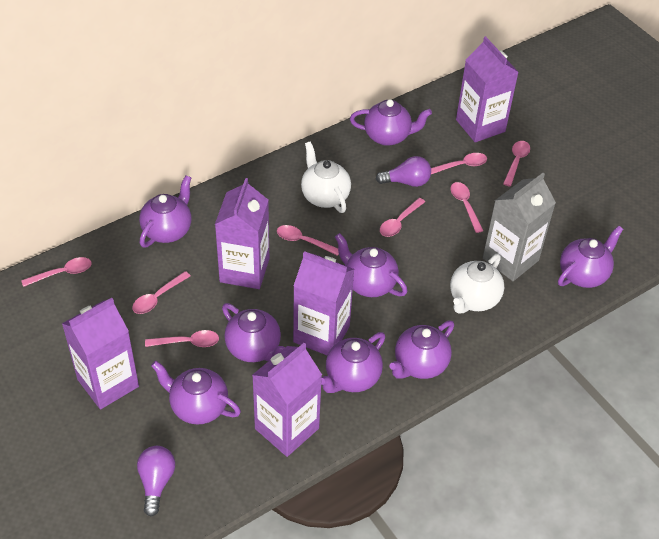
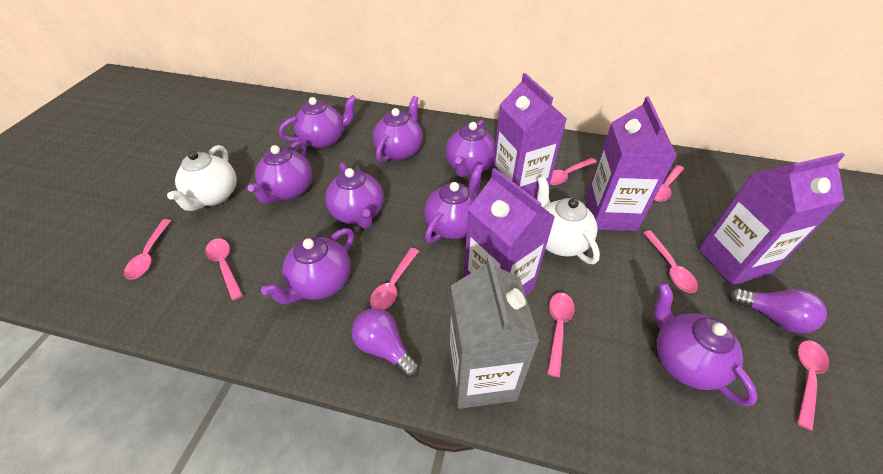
purple carton: [62,298,139,409] [215,178,269,289] [253,343,322,457] [293,251,354,355] [456,36,519,142] = 5 -> [464,168,555,295] [493,73,567,198] [585,97,677,231] [698,153,845,285] = 4

